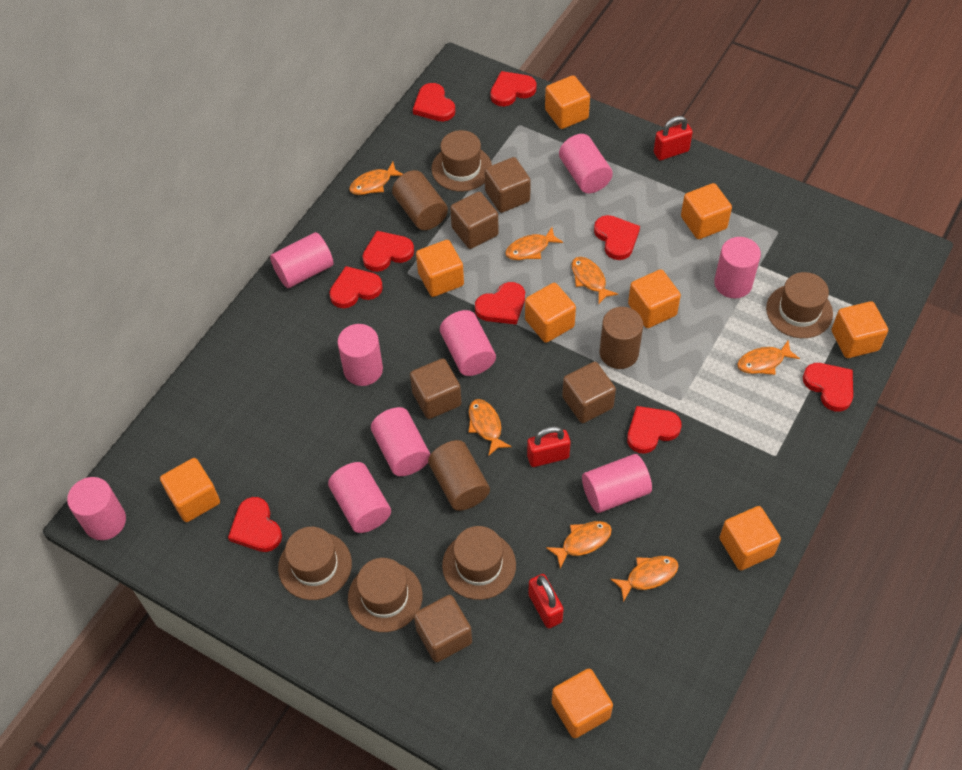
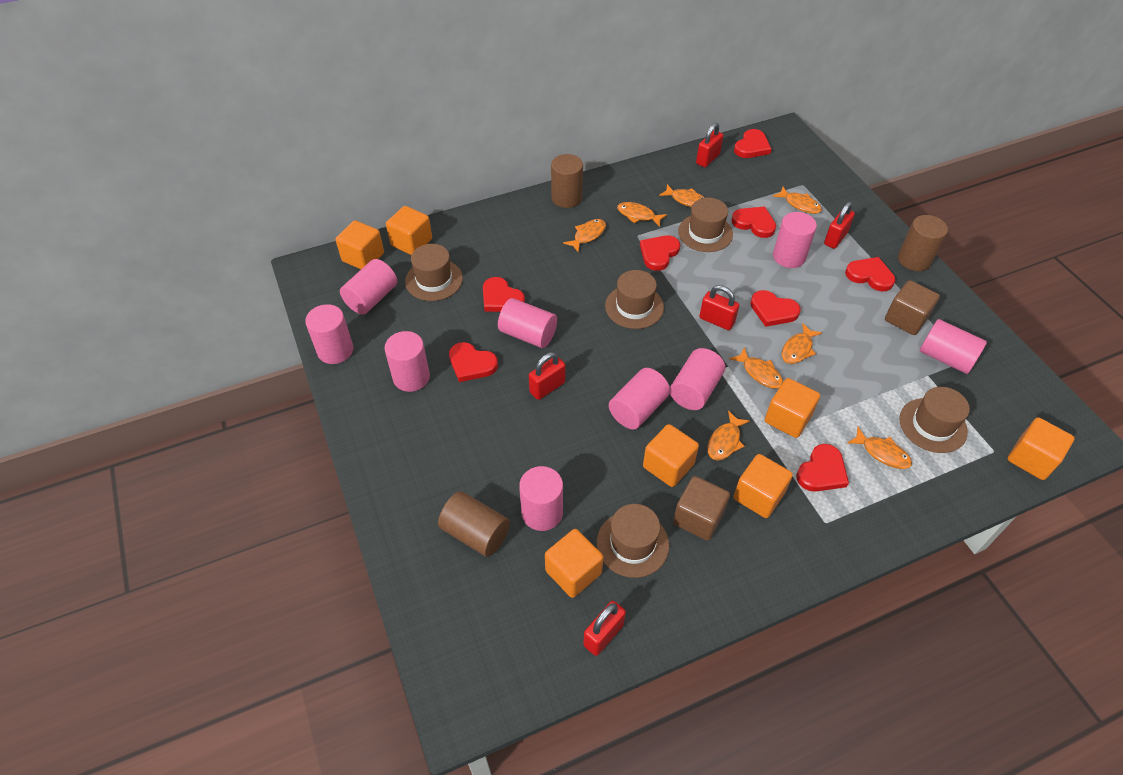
brown cube: [410,358,461,419] [414,595,472,662] [450,192,499,249] [484,157,531,213] [562,362,616,423] = 5 -> [673,476,730,541] [885,280,940,335] = 2
orange cube: [160,458,220,522] [416,240,464,297] [525,283,576,343] [545,75,590,129] [552,669,613,738] [628,269,681,328] [681,183,732,239] [720,506,781,570] [831,301,888,358] = 9 -> [336,220,384,269] [386,206,432,255] [545,529,603,598] [643,424,699,487] [733,454,793,518] [765,378,820,438] [1008,417,1074,480] = 7
orange fish: [349,162,403,195] [469,399,512,456] [505,227,563,260] [546,521,612,569] [572,257,618,304] [611,556,678,602] [737,341,800,375] = 7 -> [563,219,606,252] [617,202,667,227] [659,184,705,207] [707,411,750,461] [729,347,783,388] [773,187,822,214] [782,323,822,364] [847,427,912,469] = 8
red heart: [228,497,282,552] [329,266,383,308] [362,231,414,272] [413,83,455,122] [475,282,525,325] [490,71,537,106] [594,215,640,260] [627,406,682,454] [803,363,853,412] = 9 -> [449,342,498,382] [483,277,525,312] [640,235,680,271] [731,206,776,238] [734,129,771,158] [750,290,801,327] [796,444,849,492] [845,257,895,291] = 8
red padlock: [527,426,570,467] [528,574,564,628] [654,116,693,160] = 3 -> [529,352,565,400] [583,601,626,656] [696,123,723,167] [699,285,739,330] [824,202,855,249] = 5

